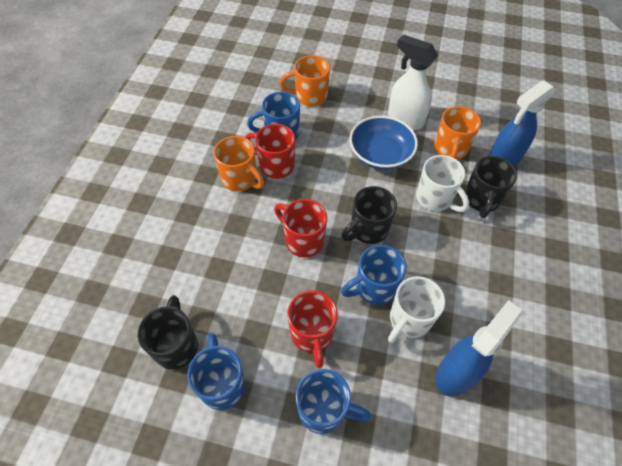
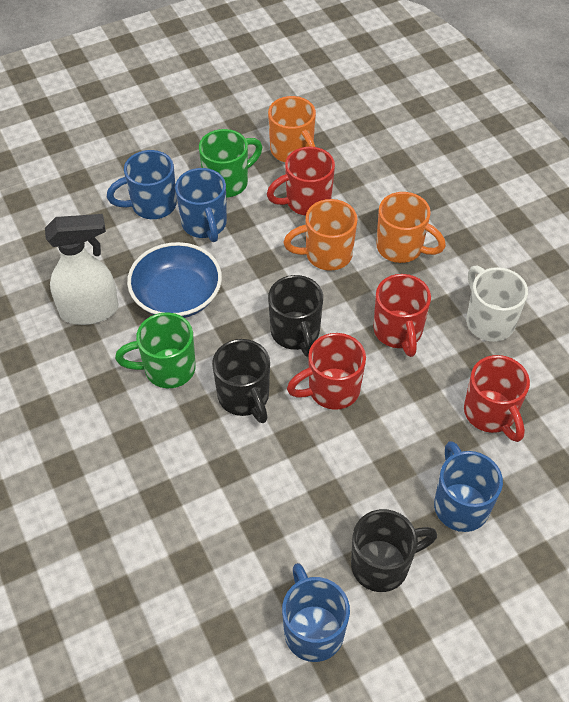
blue spray bottle: [435,300,522,396] [489,81,555,166] = 2 -> none = 0
green mug: none = 0 -> [115,312,196,388] [199,129,262,198] = 2
red mug: [245,124,295,179] [274,199,327,257] [287,290,338,368] = 3 -> [267,147,335,216] [287,333,366,410] [373,274,431,357] [464,355,530,442] = 4
white mug: [388,276,445,343] [416,155,469,212] = 2 -> [466,266,528,342] = 1

